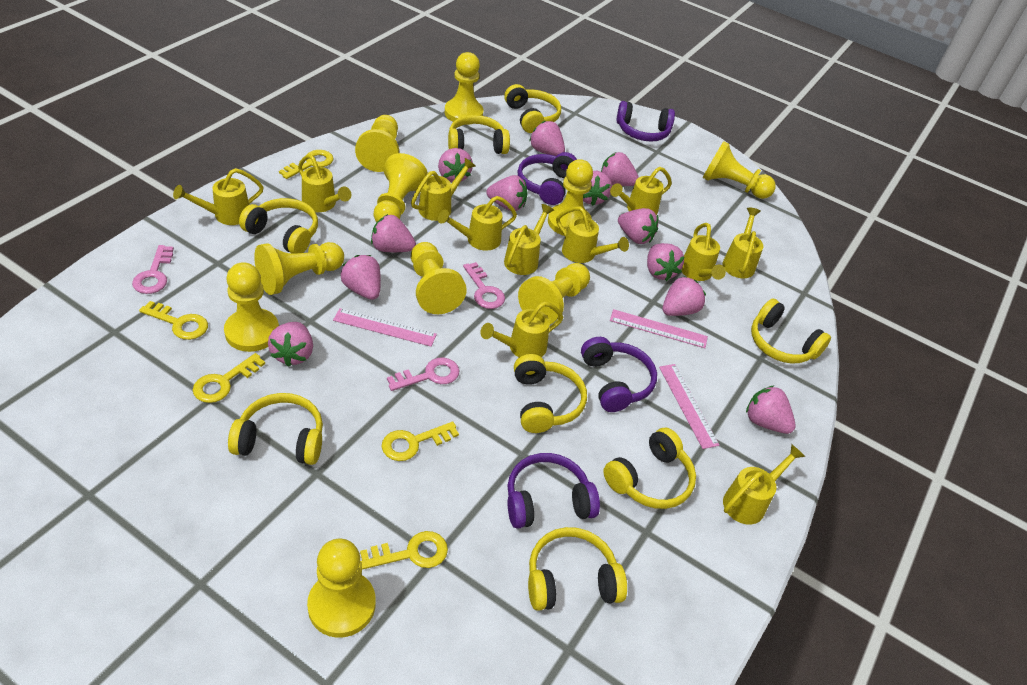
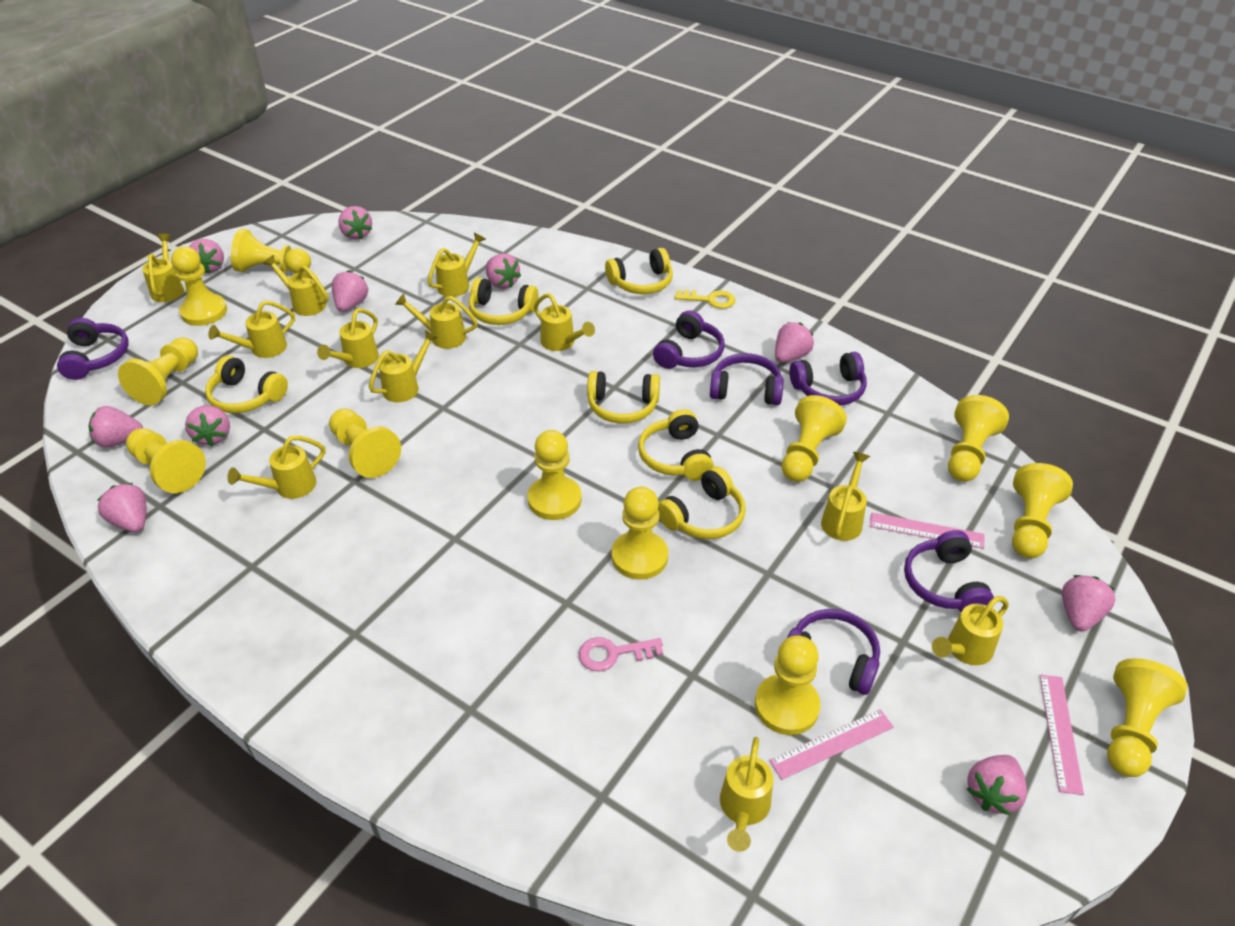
pink key: [132,245,174,294] [387,357,459,391] [463,262,505,309] = 3 -> [579,637,663,672] = 1
pink strawberry: [268,322,313,367] [341,255,381,300] [371,214,416,252] [438,148,473,182] [486,175,528,211] [529,121,565,156] [583,171,612,206] [601,152,639,186] [618,208,658,244] [647,243,684,281] [662,276,706,316] [746,385,796,434] = 12 -> [89,406,143,448] [97,483,146,532] [185,405,230,446] [189,239,224,274] [332,271,368,312] [338,206,372,240] [486,253,521,289] [775,322,814,363] [967,755,1027,815] [1062,575,1115,632] = 10
purple headphones: [508,453,600,529] [518,152,577,205] [581,337,657,412] [616,101,675,142] = 4 -> [57,318,129,380] [653,310,724,369] [710,353,784,405] [787,609,880,695] [789,352,867,405] [904,530,994,612] = 6
yellow headphones: [228,393,323,465] [239,198,318,253] [448,115,510,154] [504,84,561,133] [514,354,587,433] [528,527,627,611] [603,428,696,509] [751,298,831,363] = 8 -> [205,355,288,413] [469,277,538,325] [587,371,660,424] [605,248,673,294] [638,409,714,481] [658,466,746,539] = 6
yellow key: [139,301,208,340] [193,353,265,403] [279,150,334,179] [360,531,448,569] [382,422,459,461] = 5 -> [675,290,736,309] = 1
yellow pawn: [224,262,279,352] [254,242,344,295] [307,539,376,638] [355,115,399,172] [373,153,428,222] [411,242,467,314] [445,52,483,125] [518,263,590,324] [548,159,593,236] [703,141,776,199] = 10 -> [118,337,198,405] [126,428,206,493] [171,246,227,326] [231,228,311,273] [329,408,401,478] [528,430,582,520] [612,487,668,580] [755,635,820,735] [781,395,847,482] [948,395,1009,482] [1012,463,1073,558] [1107,658,1188,777] = 12
yellow watering can: [173,168,264,225] [298,154,351,212] [411,158,476,221] [438,196,517,251] [480,302,563,357] [504,204,554,275] [556,206,629,263] [610,167,672,215] [681,223,726,281] [722,208,763,278] [723,444,806,525] = 11 -> [142,234,184,302] [208,301,295,358] [227,436,325,499] [263,255,329,316] [317,308,379,368] [369,330,438,402] [395,293,478,349] [427,233,486,297] [534,293,595,351] [720,737,773,852] [821,452,870,541] [932,596,1009,665] = 12

